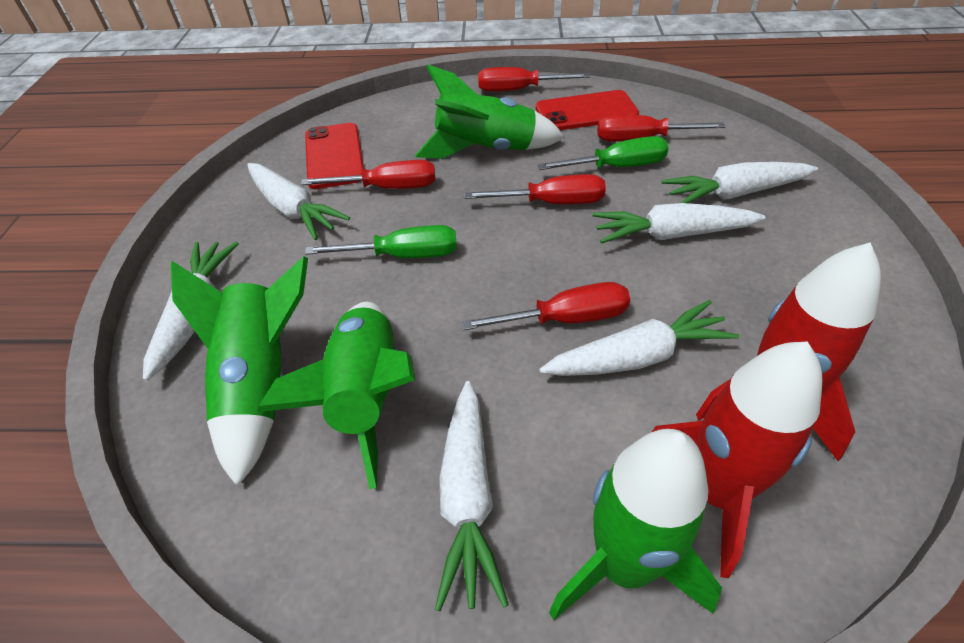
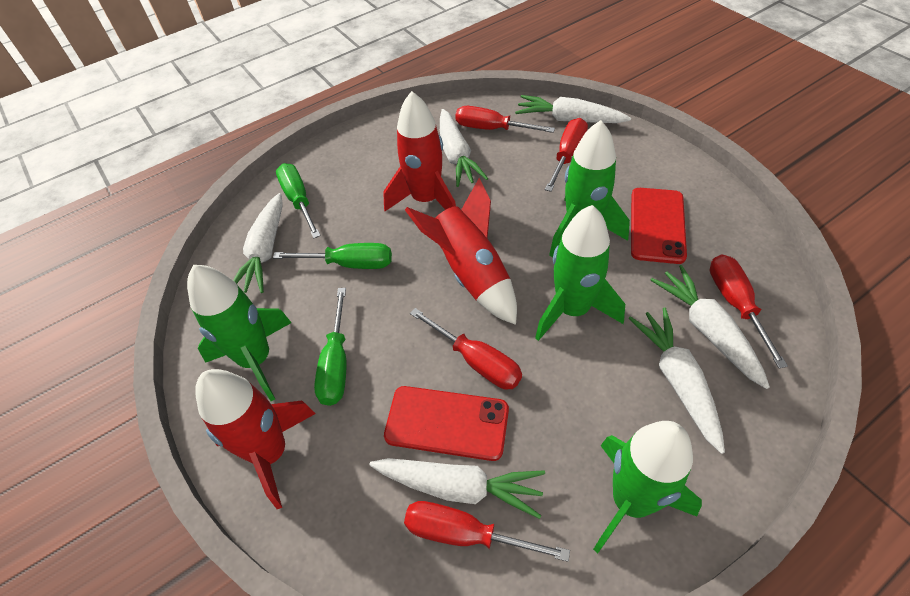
green screwdriver: [305,225,457,258] [538,136,669,170] = 2 -> [273,243,392,269] [276,163,321,238] [314,288,347,406] = 3
red rocket: [652,341,822,578] [696,242,881,461] = 2 -> [195,369,316,509] [383,91,456,211] [405,178,517,325] = 3

